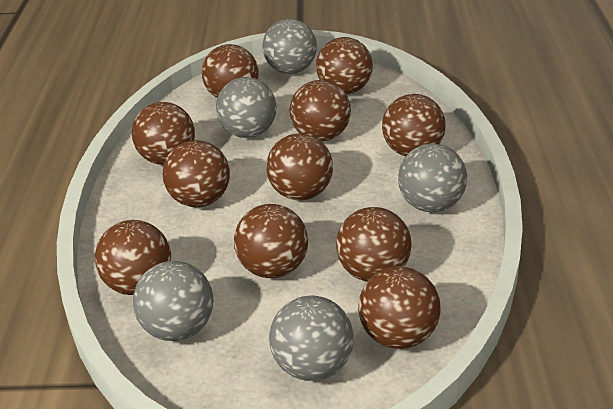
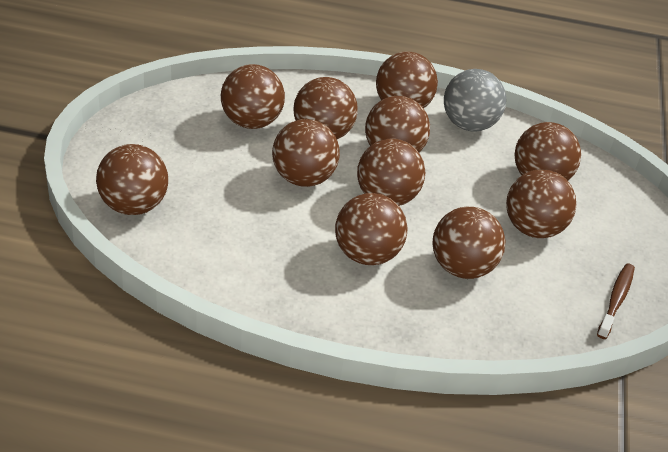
brown toothbrush: none = 0 -> [597,264,635,339] = 1
grey ball: [133,261,213,341] [216,77,276,138] [263,19,317,74] [269,296,354,381] [398,144,467,212] = 5 -> [444,69,506,131] = 1

